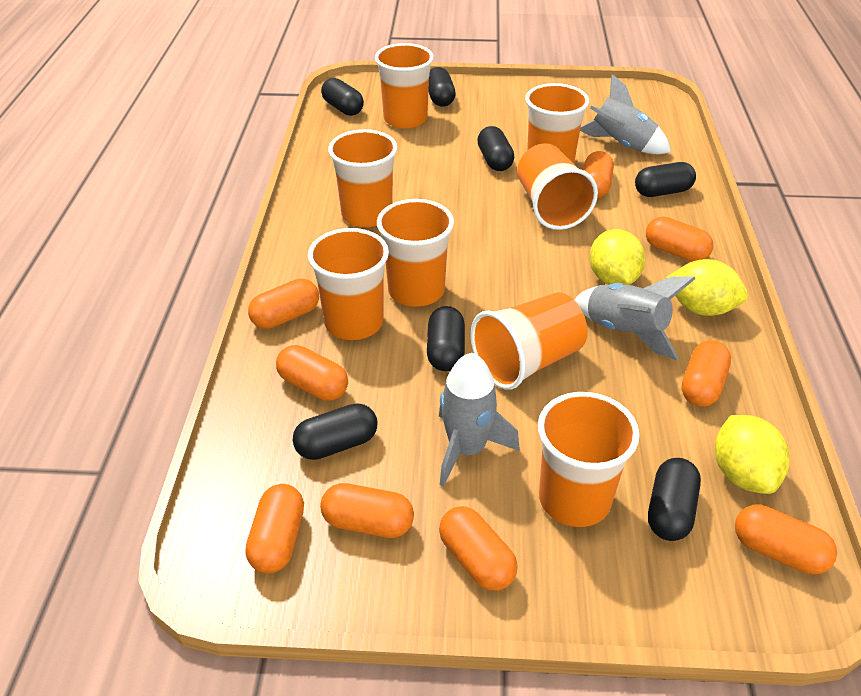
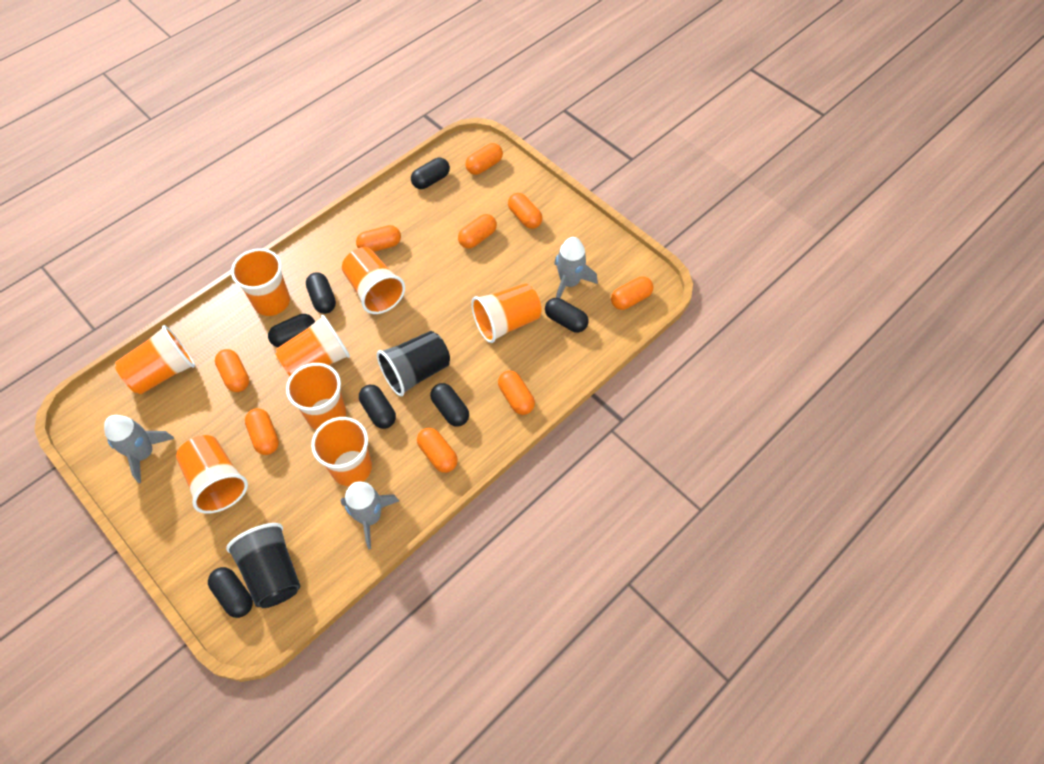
black cup: none = 0 -> [226,523,300,608] [377,331,450,396] = 2
yellow lemon: [590,229,645,285] [666,259,748,316] [715,415,790,494] = 3 -> none = 0

